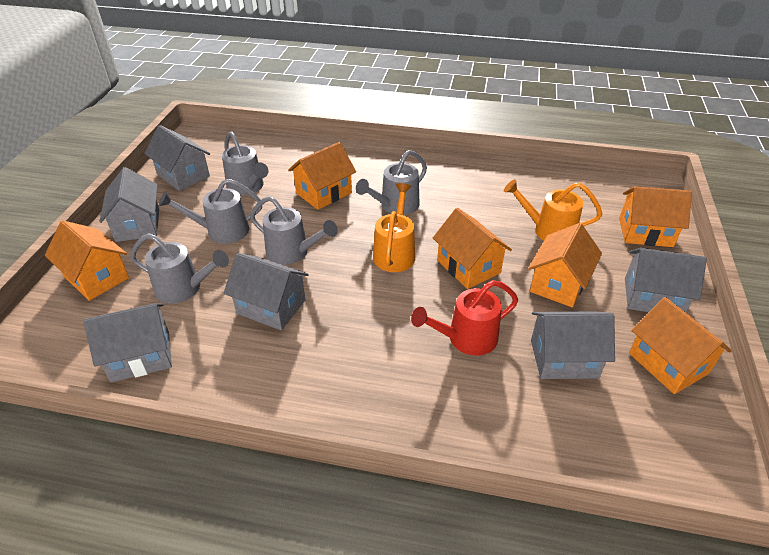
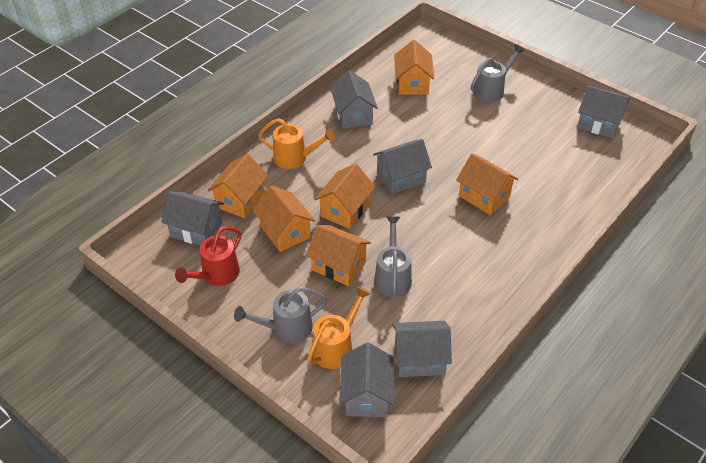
grey watering can: [130,233,229,304] [159,178,262,244] [222,131,268,195] [250,196,338,265] [356,150,427,215] = 5 -> [234,287,327,343] [374,217,412,297] [471,44,524,102] = 3

